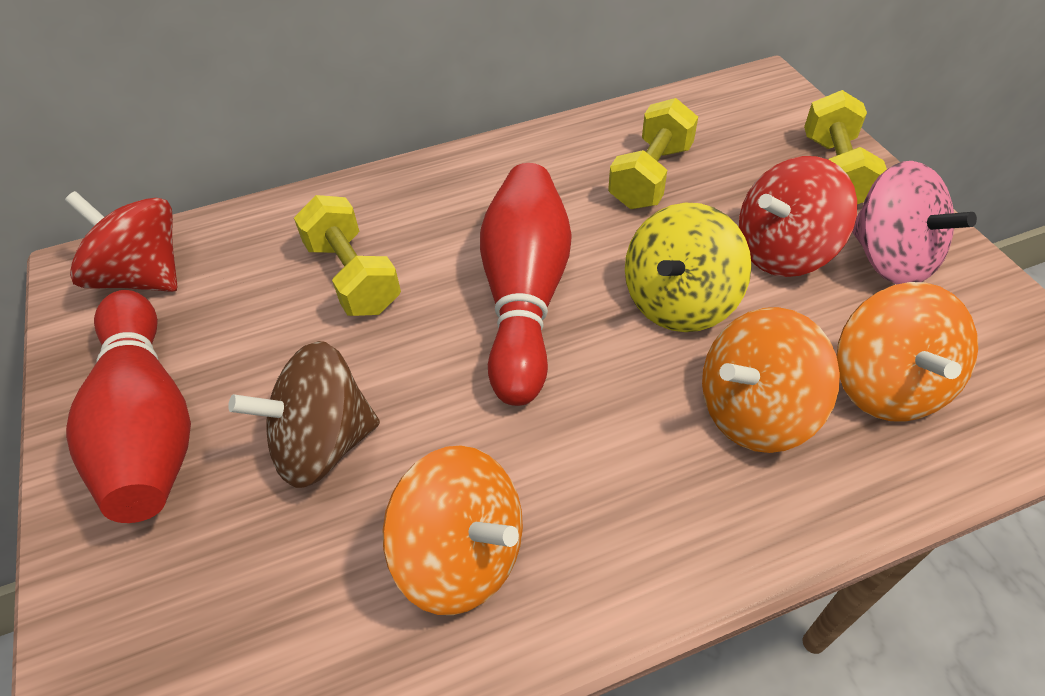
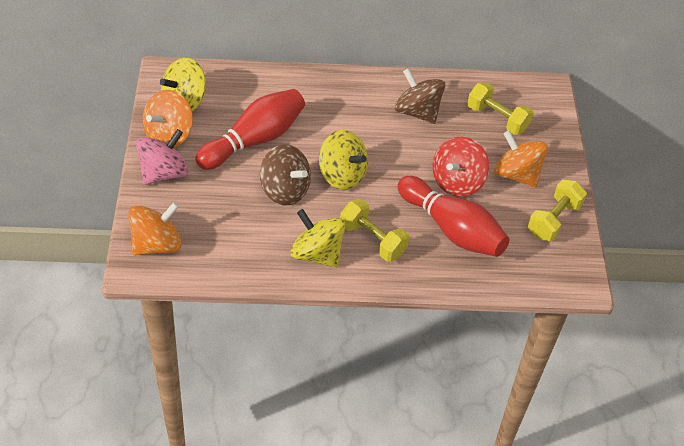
brown spinning top: [228,341,380,488] = 1 -> [260,144,311,206] [395,68,446,124] = 2
red spinning top: [65,191,177,292] [739,156,857,277] = 2 -> [432,137,489,197] = 1
yellow spinning top: [625,202,752,332] = 1 -> [160,58,206,111] [291,209,346,268] [319,130,368,190] = 3

